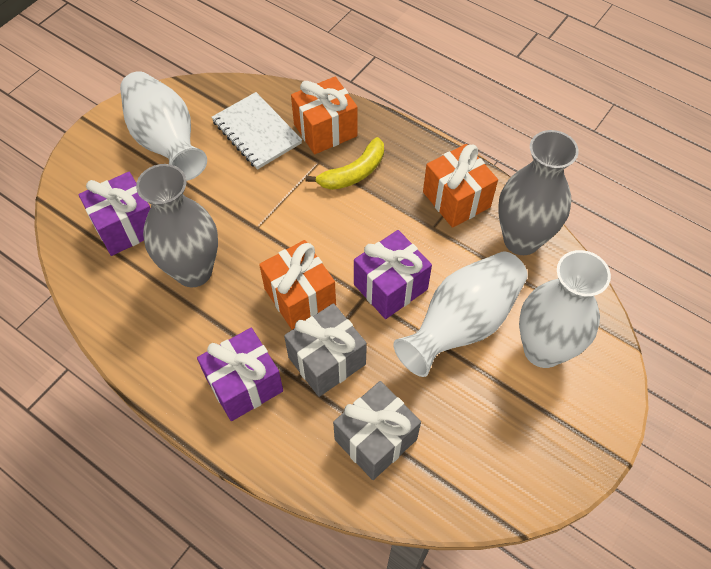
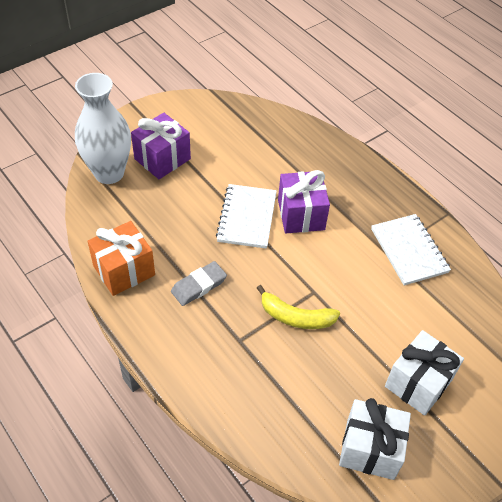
grey eraser: none = 0 -> [171,261,227,306] = 1
grey gift: [284,303,367,397] [333,381,421,480] = 2 -> none = 0
grey vase: [136,164,218,287] [498,130,579,255] = 2 -> none = 0
orange gift: [259,240,336,330] [291,77,358,155] [423,144,498,228] = 3 -> [88,221,155,296] = 1
purple gift: [78,172,150,256] [197,328,283,421] [354,230,432,319] = 3 -> [131,113,191,179] [278,170,330,233] = 2
white gift: none = 0 -> [339,398,411,480] [385,330,464,416] = 2
white notebook: [211,92,302,170] = 1 -> [216,184,277,249] [371,214,451,285] = 2
white vase: [120,71,207,181] [393,251,528,377] [519,250,611,368] = 3 -> [75,73,131,184] = 1

